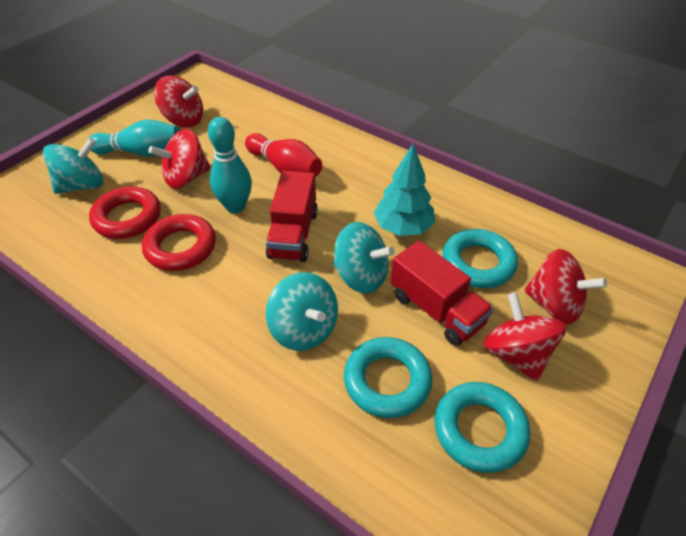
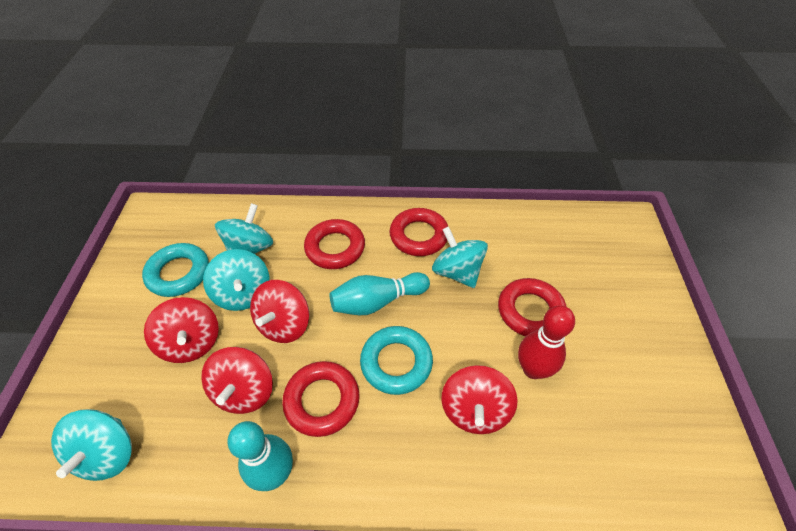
red ring: [89,186,161,239] [142,214,216,271] = 2 -> [282,361,359,437] [304,219,365,269] [390,208,448,256] [498,278,567,337] = 4
red truck: [266,171,318,262] [391,240,494,346] = 2 -> none = 0
turquoise ring: [344,337,433,418] [434,382,530,473] [442,229,518,288] = 3 -> [142,243,209,297] [360,326,433,395] = 2
turquoise spinning top: [43,138,103,194] [266,272,338,351] [333,222,395,293] = 3 -> [51,409,132,481] [203,249,269,311] [215,203,273,254] [432,226,488,288] = 4
turquoise tree: [374,144,435,236] = 1 -> none = 0

